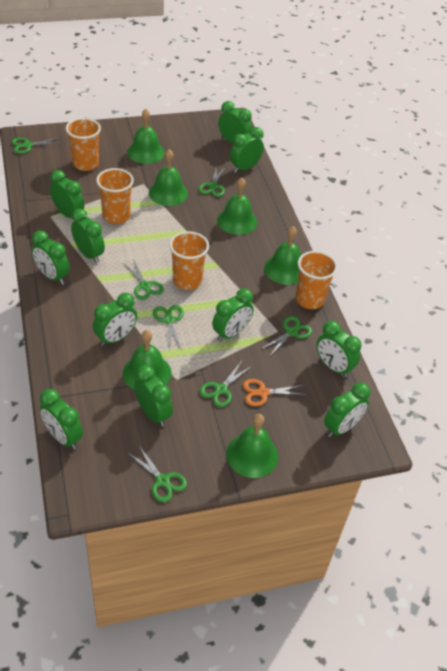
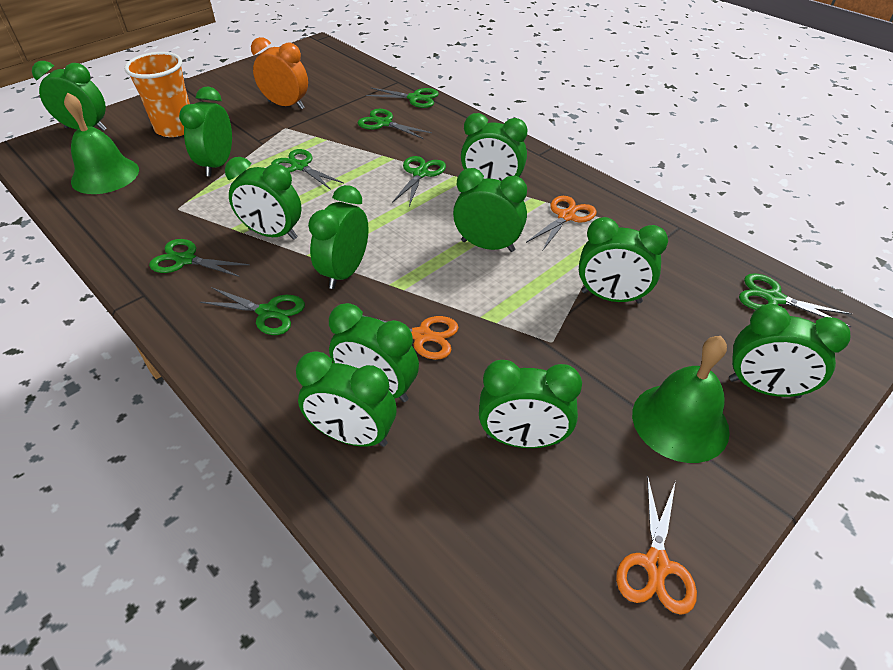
green bell: [123,330,171,390] [127,109,165,164] [149,149,188,206] [217,178,257,235] [226,414,278,478] [264,226,301,285] = 6 -> [64,92,139,194] [632,336,730,463] = 2
orange clock: none = 0 -> [251,37,308,109] = 1
orange cup: [66,118,101,171] [96,168,134,224] [169,231,209,290] [296,251,338,309] = 4 -> [124,52,190,137] = 1
orange scissors: [243,379,307,406] = 1 -> [362,315,459,360] [526,196,597,250] [616,476,697,615] = 3

